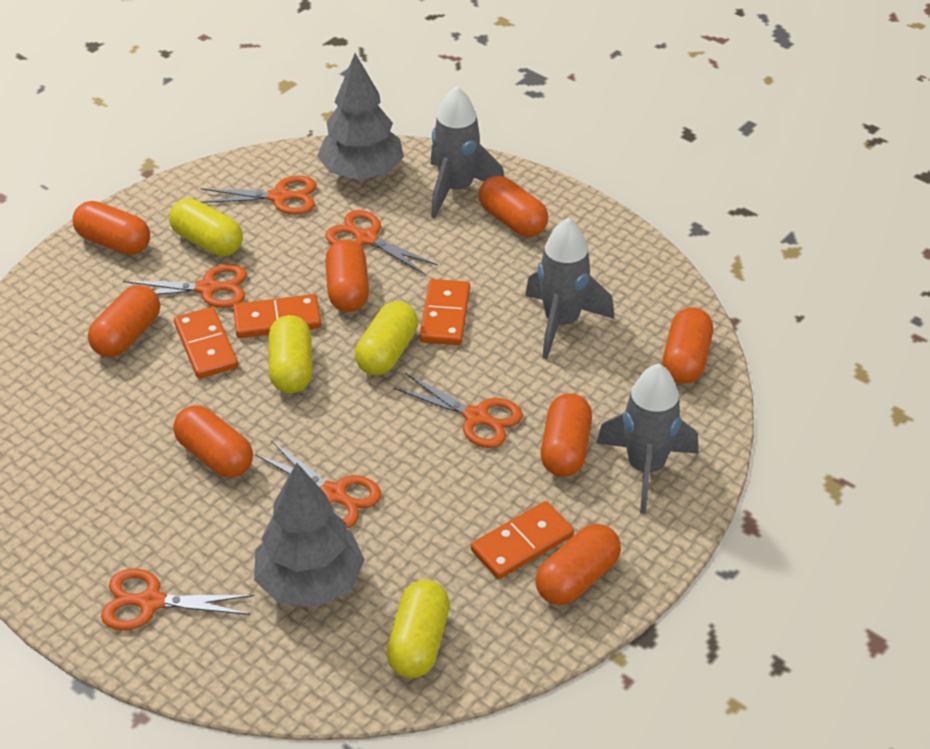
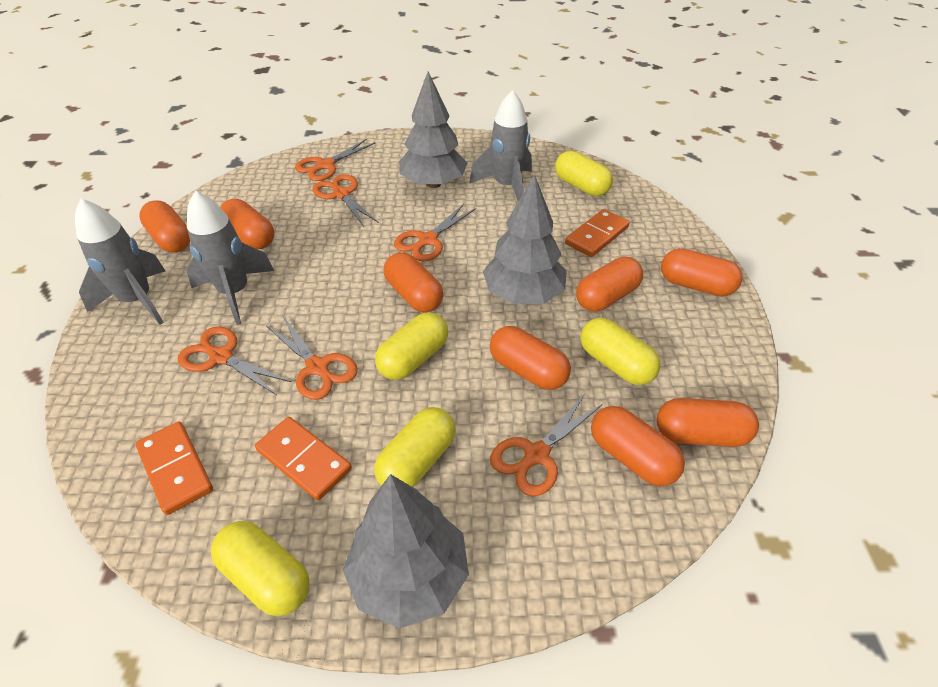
grey tree: [254,463,365,607] [317,53,404,180] = 2 -> [343,474,469,629] [399,71,467,188] [483,174,567,304] = 3
orange domino: [174,307,238,379] [233,294,321,338] [419,279,470,345] [471,501,574,579] = 4 -> [135,421,213,515] [255,417,352,500] [565,209,630,257] = 3
yellow capsule: [169,198,243,256] [268,315,312,393] [355,301,418,375] [386,580,450,678] = 4 -> [211,521,310,616] [374,407,456,487] [375,312,448,380] [555,151,613,196] [580,318,661,385] = 5

